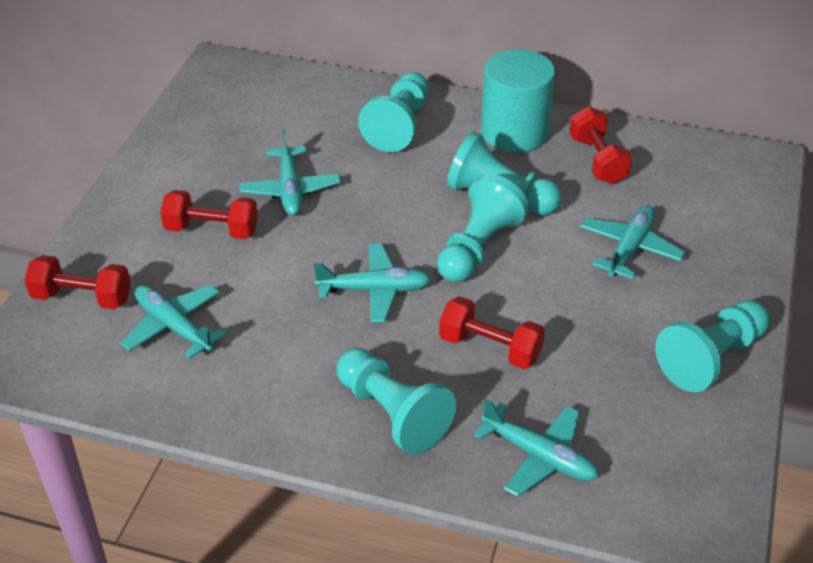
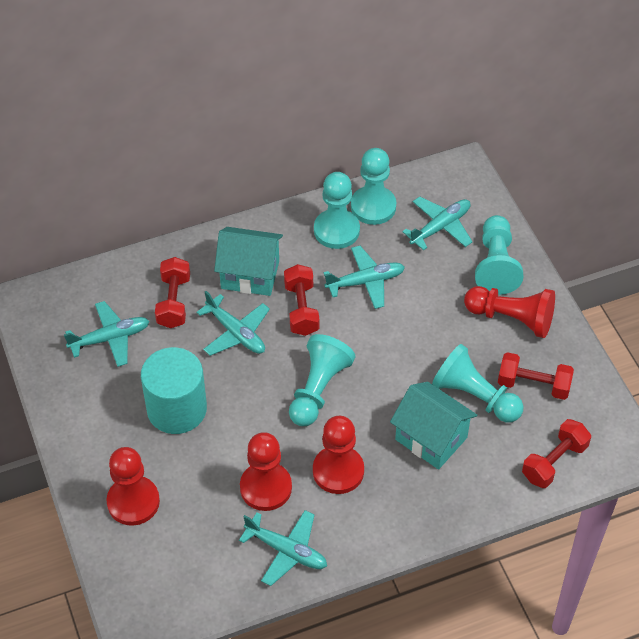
red pawn: none = 0 -> [107,447,160,526] [240,432,292,511] [313,416,364,494] [464,286,555,338] = 4
turquoise house: none = 0 -> [214,227,283,296] [390,382,477,470] = 2

